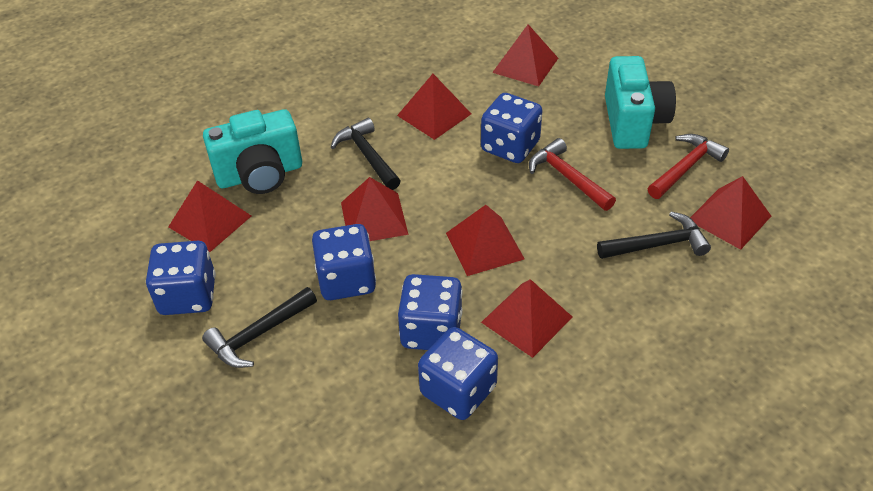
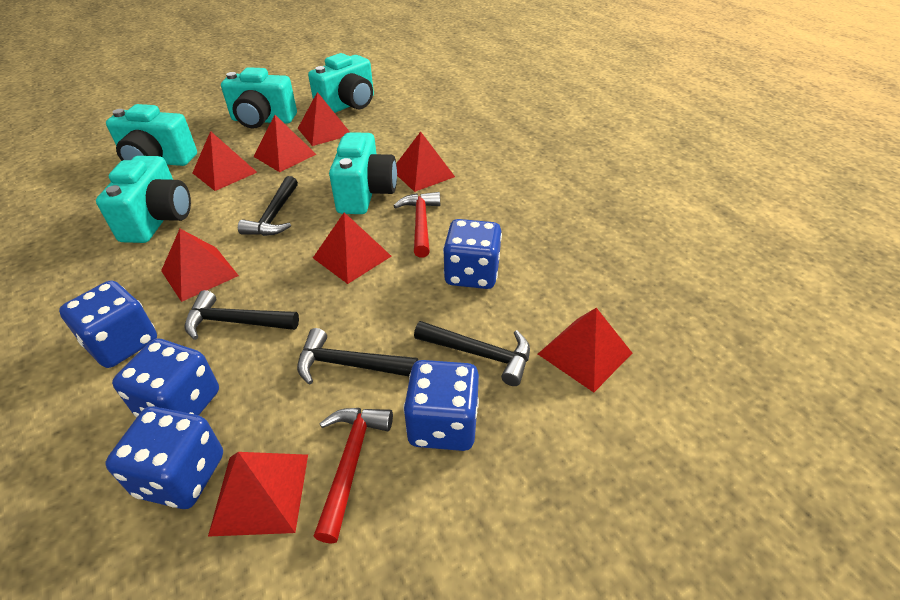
black hammer: [202,287,317,368] [331,118,401,190] [597,211,711,259] = 3 -> [185,290,299,340] [238,176,298,236] [297,328,418,385] [414,321,530,386] = 4
red pyramid: [168,180,251,252] [341,177,409,241] [397,74,471,140] [446,205,525,276] [481,279,573,358] [492,24,558,86] [690,176,771,250] = 7 -> [161,229,239,302] [192,131,257,191] [208,452,308,537] [253,115,317,172] [298,92,350,146] [313,212,391,284] [396,132,455,192] [538,308,632,393] = 8
turquoise camera: [203,109,302,194] [605,56,676,149] = 2 -> [96,156,191,243] [106,104,197,166] [221,67,297,129] [308,53,374,113] [329,132,397,214] = 5

